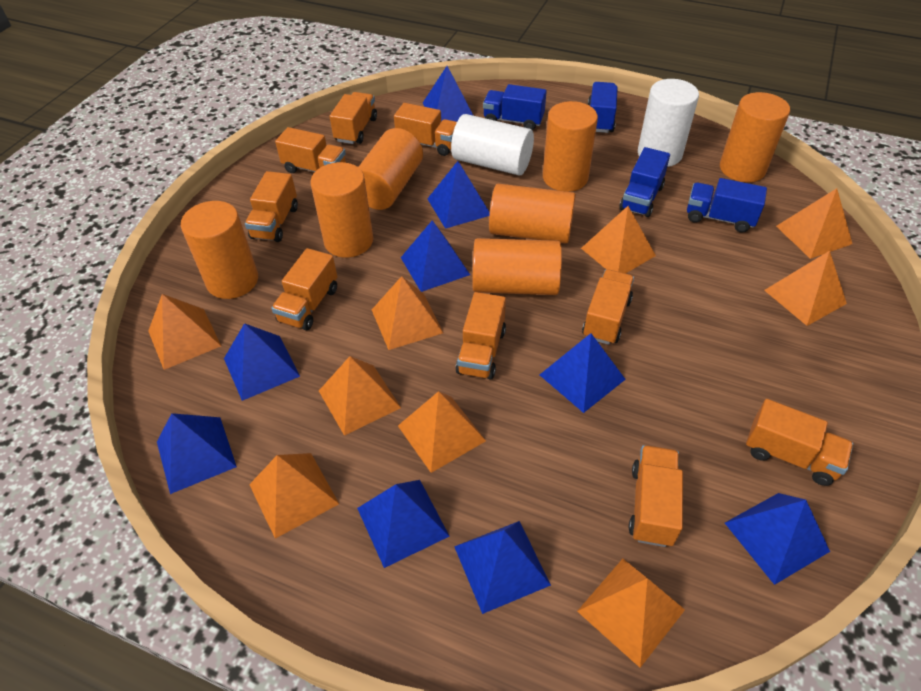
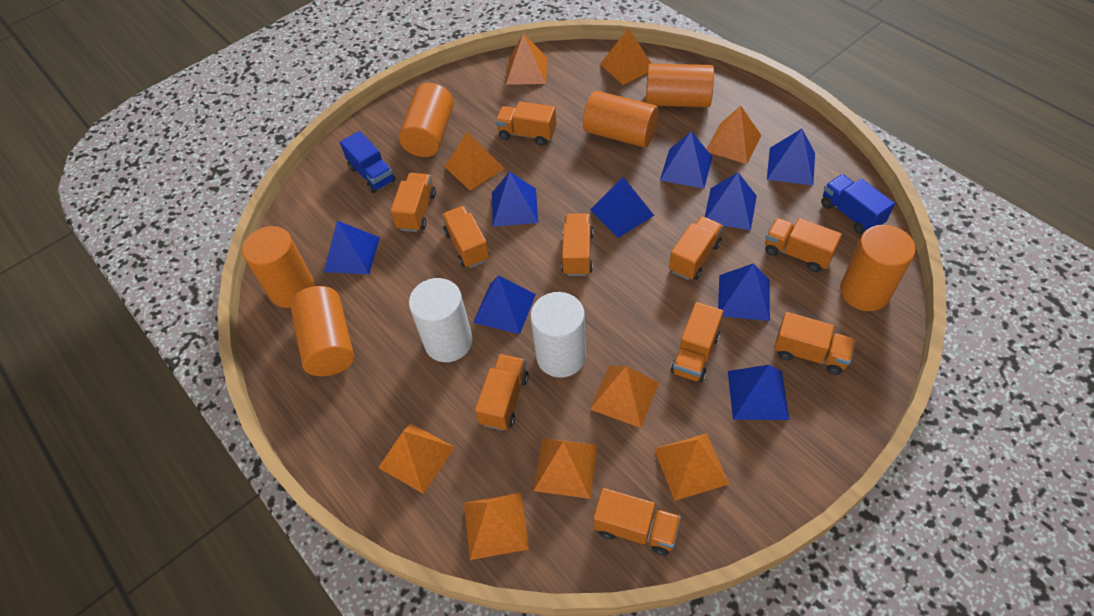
blue truck: [483,84,547,130] [588,82,618,133] [619,147,670,217] [687,178,767,233] = 4 -> [340,131,396,193] [821,174,895,234] = 2
orange cylinder: [181,201,258,299] [310,162,373,258] [358,128,423,210] [473,238,562,295] [489,184,576,244] [543,101,598,192] [720,92,790,182] = 7 -> [242,226,315,308] [290,286,354,376] [399,83,454,157] [583,91,659,148] [646,64,714,107] [840,225,916,311] = 6
orange truck: [245,171,298,242] [271,248,337,330] [275,127,346,173] [330,92,377,144] [394,103,457,156] [456,292,506,380] [582,269,634,345] [629,445,683,547] [746,399,853,486] = 9 -> [390,173,436,232] [442,206,490,268] [475,354,529,431] [495,101,556,145] [561,214,593,276] [593,488,681,556] [669,216,723,280] [671,302,723,383] [765,218,842,272] [774,312,856,375] = 10

